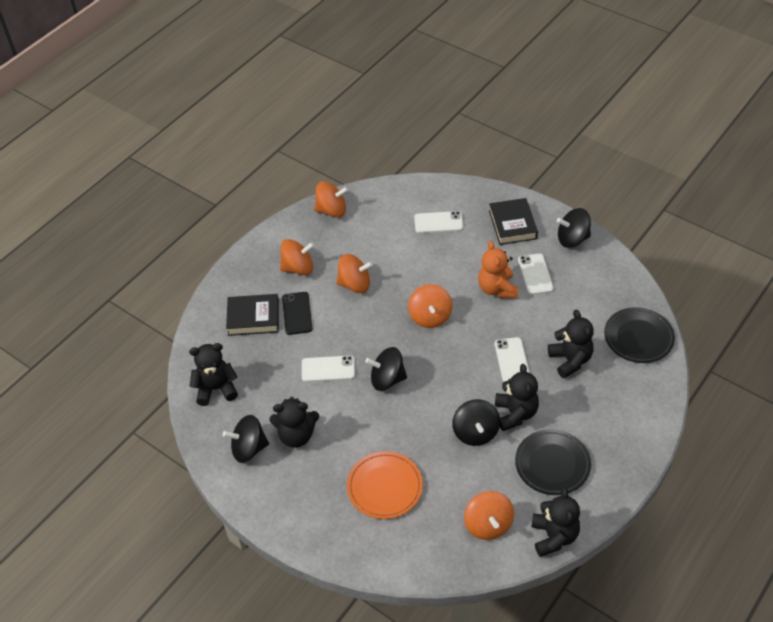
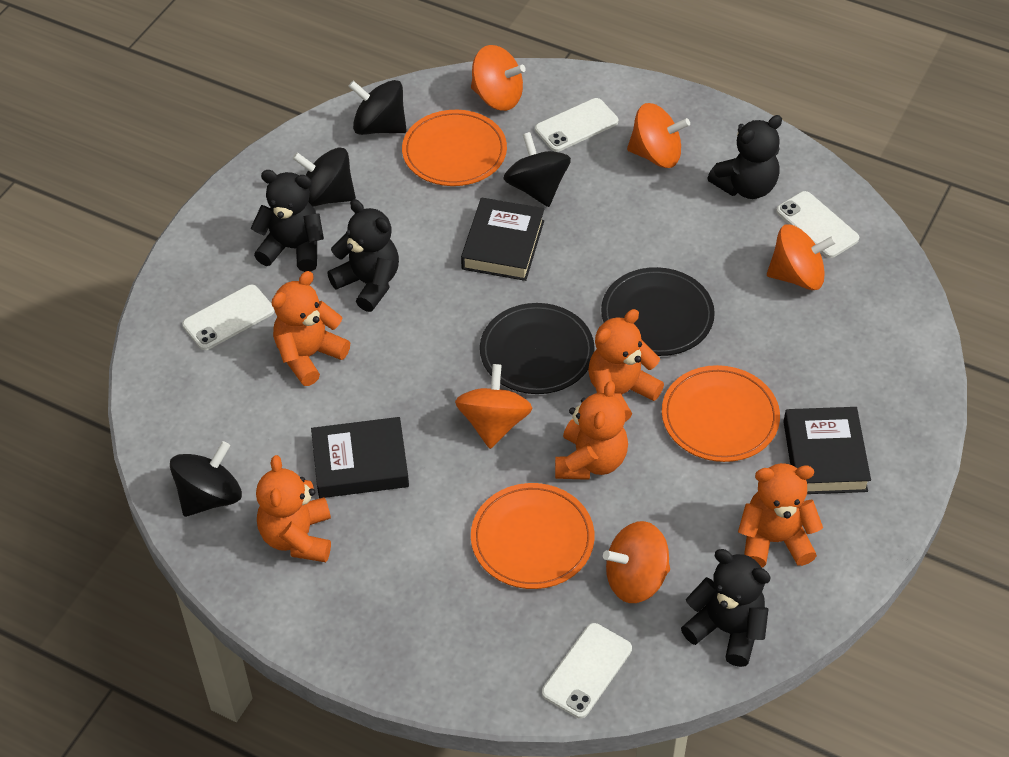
black book: [226,294,279,336] [489,198,538,245] = 2 -> [311,417,409,498] [461,198,544,281] [783,407,871,494] = 3
black phone: [282,292,313,335] = 1 -> none = 0
black teddy bear: [189,343,238,406] [269,397,319,448] [495,364,539,431] [531,487,580,557] [548,310,594,378] = 5 -> [251,170,324,272] [327,199,399,312] [681,549,771,667] [708,115,782,199] = 4
orange plate: [347,452,423,519] = 1 -> [402,110,507,186] [471,483,594,589] [662,365,780,462] = 3
orange teddy bear: [478,241,518,298] = 1 -> [256,455,331,562] [272,271,350,386] [555,381,628,480] [588,309,664,422] [738,463,823,568] = 5

